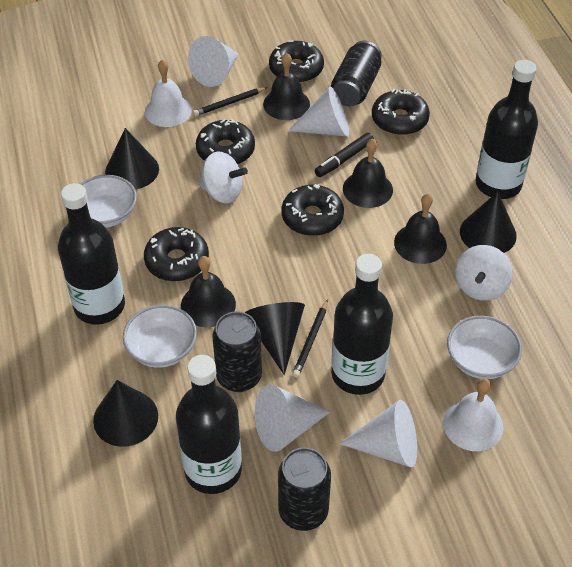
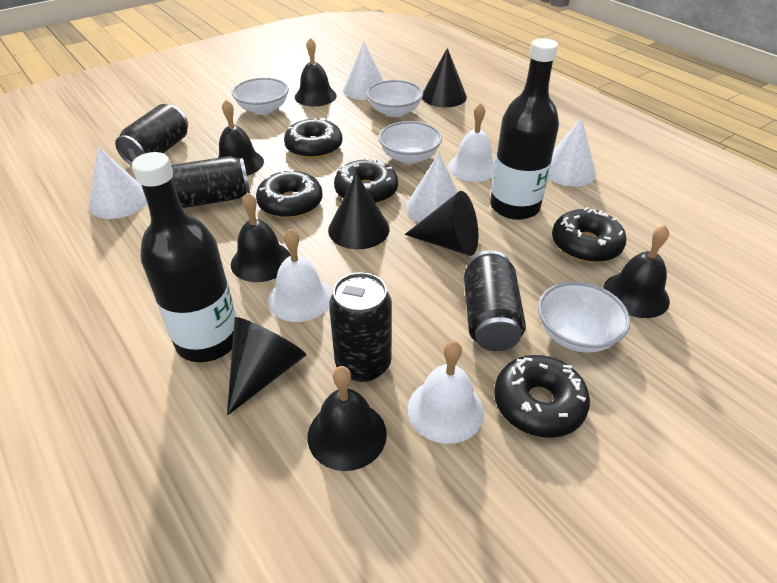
black bell: [181,256,236,327] [263,53,310,120] [343,138,393,208] [394,194,447,264] = 4 -> [218,100,264,176] [231,192,291,282] [295,38,337,106] [308,366,387,471] [603,225,670,318] = 5
black bottle: [58,183,125,325] [176,355,242,494] [331,254,393,395] [475,60,538,199] = 4 -> [132,152,237,362] [490,38,559,220] = 2
black can: [212,311,262,392] [278,447,331,531] [331,41,382,106] = 3 -> [115,104,188,165] [171,156,250,208] [329,272,392,382] [464,250,526,351] = 4
black marker: [315,133,374,177] = 1 -> none = 0
black pencil: [193,87,268,116] [292,299,328,378] = 2 -> none = 0
white bell: [145,60,192,127] [443,378,504,451] = 2 -> [268,229,332,322] [408,341,484,444] [448,103,495,182] = 3
white bowl: [80,175,137,228] [123,305,197,368] [447,316,522,379] = 3 -> [232,77,289,115] [367,80,423,117] [379,121,442,164] [538,282,630,353] = 4
white spinning top: [199,151,248,203] [455,245,513,301] = 2 -> none = 0

